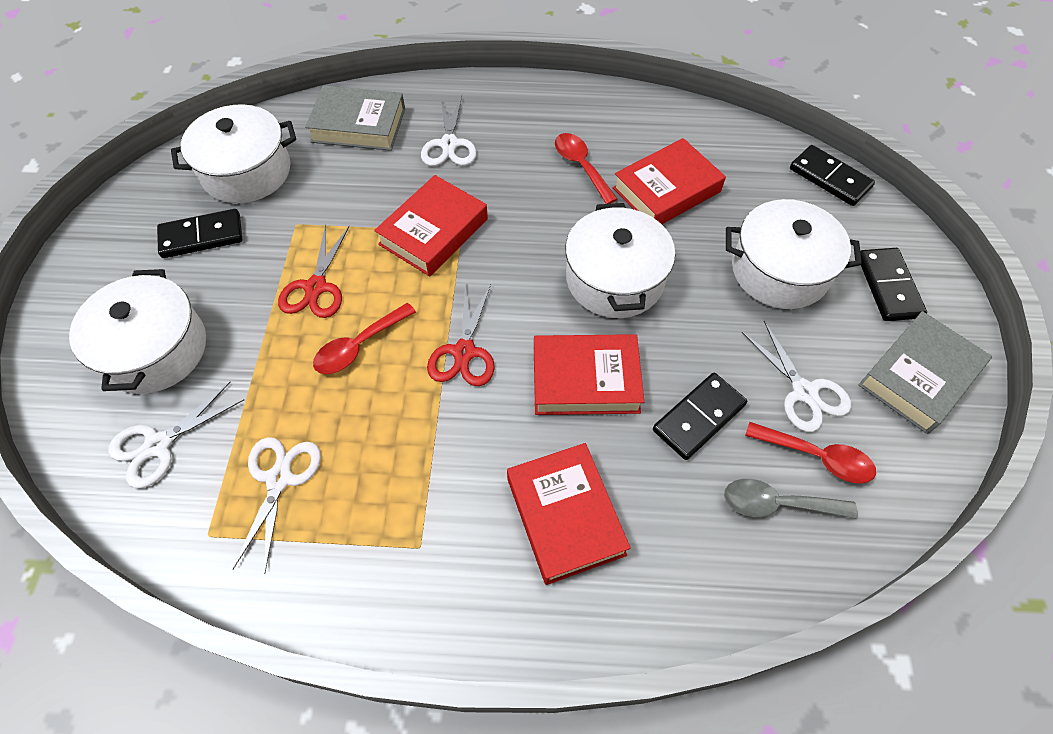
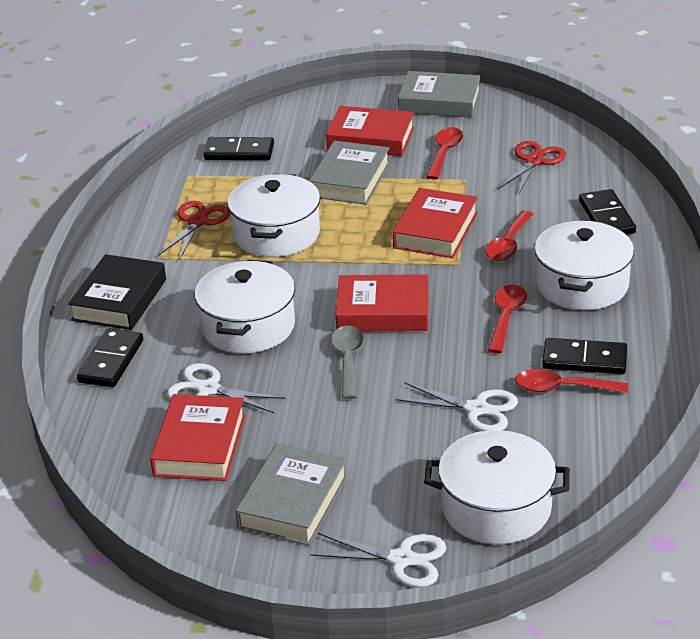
black book: none = 0 -> [68,254,166,330] = 1
grey book: [305,85,405,151] [859,311,992,434] = 2 -> [235,444,348,546] [309,140,390,205] [398,71,481,118] = 3
red spoon: [313,303,416,374] [555,133,618,204] [745,422,876,484] = 3 -> [426,127,463,180] [486,211,533,261] [488,285,527,353] [515,369,628,393] = 4
white scissors: [108,382,244,488] [233,437,321,572] [421,95,477,166] [742,321,851,432] = 4 -> [167,363,286,413] [310,533,446,587] [396,382,518,431] = 3

